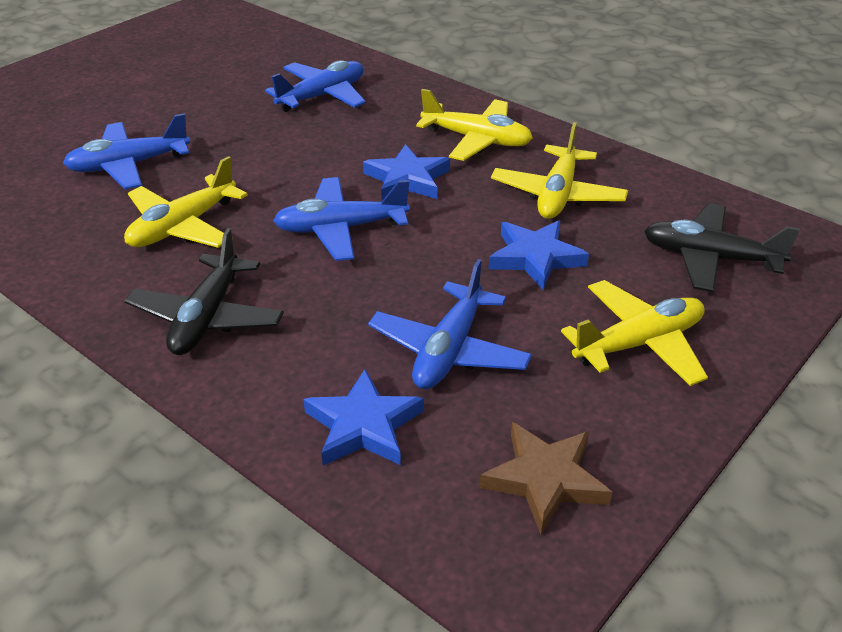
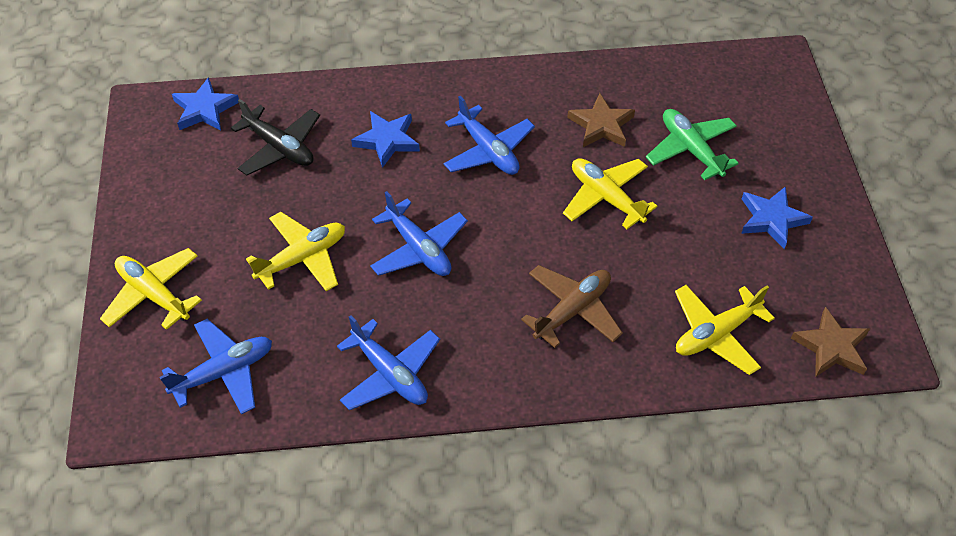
black plane: [125,228,284,355] [644,203,800,292] = 2 -> [231,99,320,175] = 1
brown plane: none = 0 -> [521,265,623,348] = 1
brown star: [479,422,613,534] = 1 -> [567,93,635,147] [791,307,870,377] = 2
green plane: none = 0 -> [646,109,739,180] = 1

